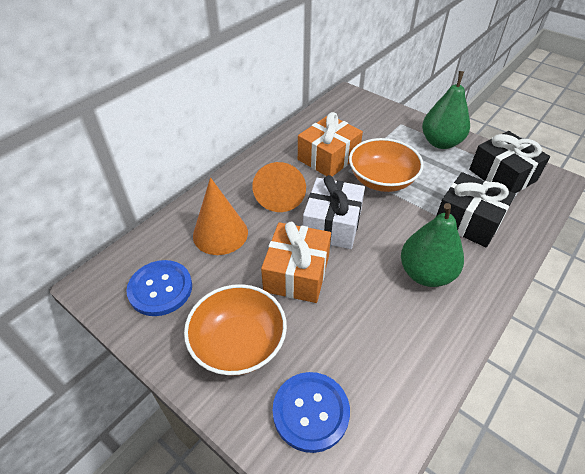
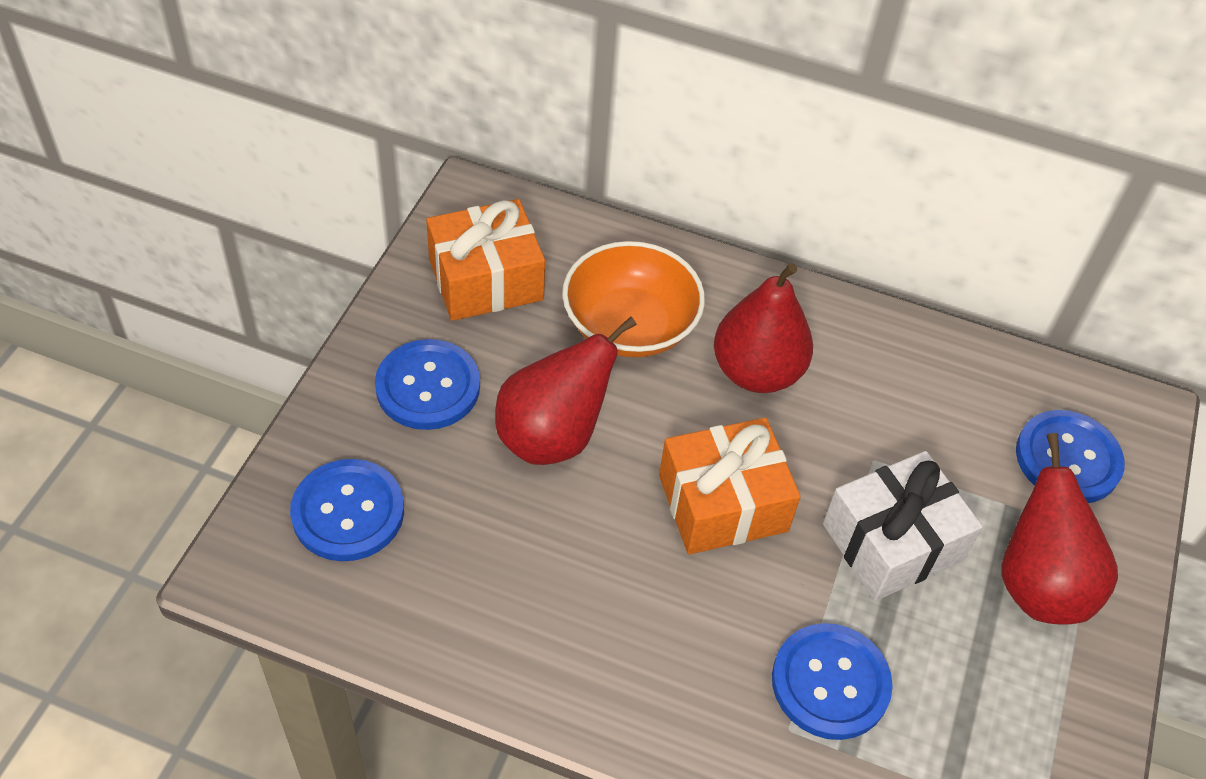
black gift: [436,172,515,247] [469,131,550,193] = 2 -> none = 0
blue button: [126,260,192,316] [273,372,350,453] = 2 -> [290,459,404,561] [375,339,480,430] [772,623,893,740] [1016,410,1125,503] = 4
green pear: [401,203,464,287] [422,71,470,149] = 2 -> none = 0
orange bowl: [184,284,287,376] [349,138,424,192] = 2 -> [562,241,705,358] = 1
orange cone: [193,177,248,255] [252,162,306,212] = 2 -> none = 0
red pear: none = 0 -> [495,317,637,465] [714,263,813,393] [1001,433,1118,624] = 3

